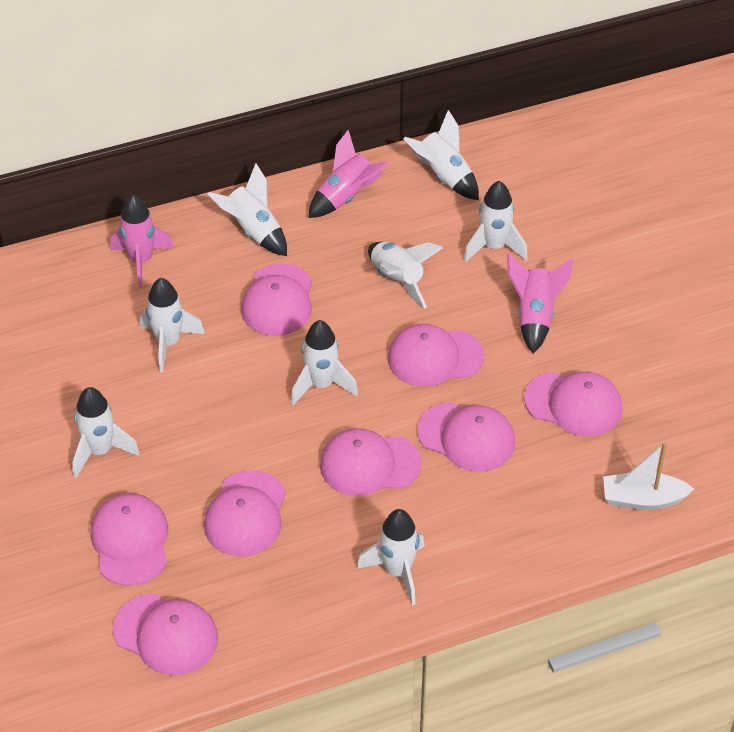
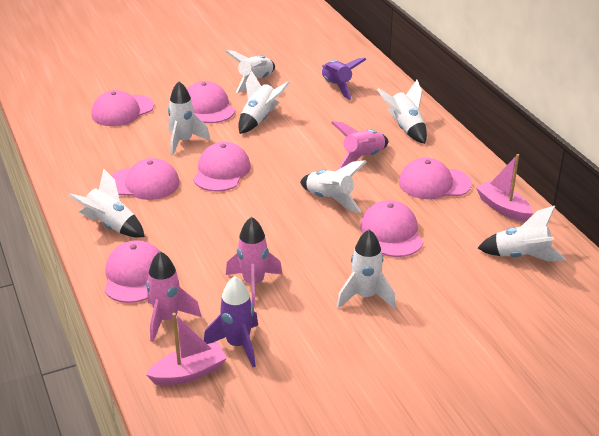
pink boat: none = 0 -> [146,313,227,386] [476,154,533,222] = 2
pink cap: [90,493,168,586] [113,593,218,675] [204,470,286,557] [241,264,312,336] [320,428,422,496] [388,324,484,387] [417,402,515,472] [524,372,622,437] = 8 -> [91,90,154,126] [104,240,160,303] [111,158,180,200] [187,81,235,123] [193,142,251,192] [360,200,423,257] [399,158,472,199] = 7
purple rocket: none = 0 -> [204,276,258,367] [322,58,367,100] = 2
white boat: [603,442,694,510] = 1 -> none = 0

